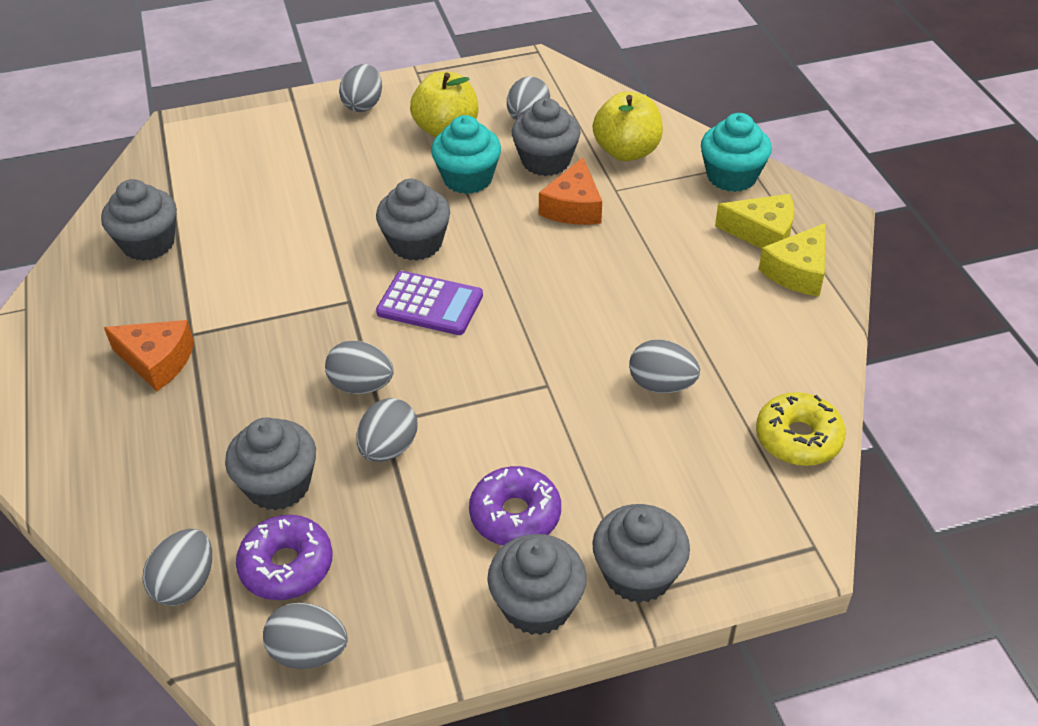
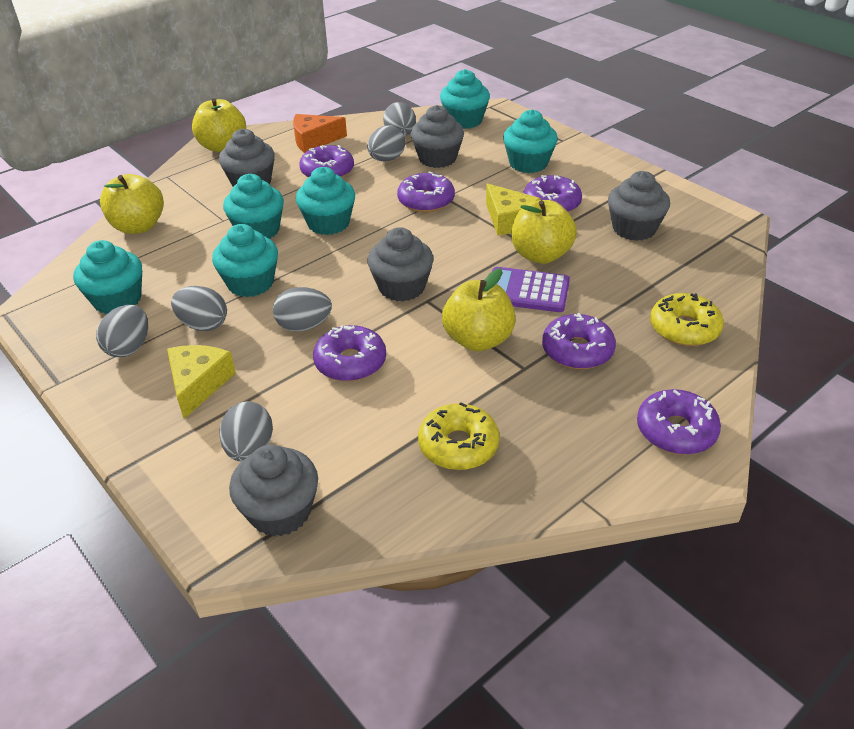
grey cupcake: [101,179,177,261] [225,417,316,511] [376,179,450,261] [487,534,587,635] [512,98,581,176] [592,504,690,603] = 6 -> [219,129,275,187] [229,445,318,537] [368,227,434,302] [411,105,464,168] [608,171,670,241] = 5
grey egg: [143,529,212,606] [263,603,348,669] [325,341,394,394] [339,64,382,112] [357,398,417,462] [507,77,550,120] [629,340,700,393] = 7 -> [96,305,148,357] [171,286,227,331] [219,401,273,461] [273,287,332,332] [367,125,405,162] [383,102,416,137] = 6
orange cheese: [104,320,194,391] [539,158,602,225] = 2 -> [293,114,347,153] = 1
purple donut: [236,515,333,600] [469,466,561,546] = 2 -> [299,145,354,178] [313,325,386,382] [397,171,455,213] [524,175,582,213] [542,313,616,369] [637,389,721,455] = 6
turquoise cupcake: [431,115,501,194] [701,113,772,192] = 2 -> [73,240,142,314] [212,224,278,297] [223,174,284,239] [296,167,355,235] [440,69,490,129] [503,110,558,173] = 6
yellow apple: [410,72,478,137] [593,92,663,161] = 2 -> [100,174,164,234] [192,98,246,152] [442,268,516,351] [511,200,577,264] = 4
yellow donut: [756,392,846,466] = 1 -> [418,402,500,470] [650,293,724,346] = 2

